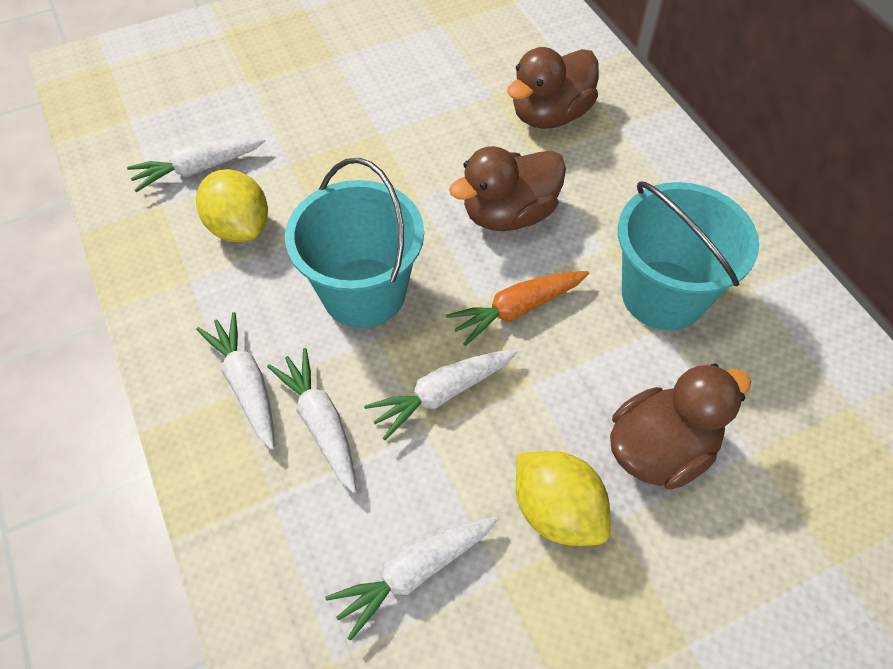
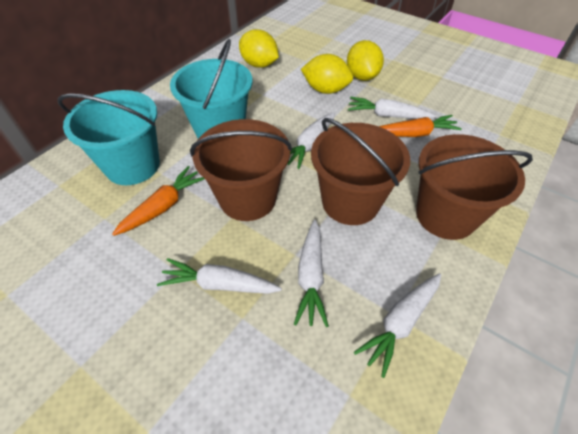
brown bucket: none = 0 -> [190,119,292,221] [311,118,410,225] [416,134,533,240] = 3
brown duck: [449,146,566,231] [507,47,599,129] [610,364,751,490] = 3 -> none = 0
orange carrot: [446,271,589,346] = 1 -> [112,166,205,236] [379,115,462,137] = 2
yellow lemon: [196,169,268,242] [516,451,610,546] = 2 -> [239,29,279,68] [301,54,353,94] [347,40,384,81] = 3

